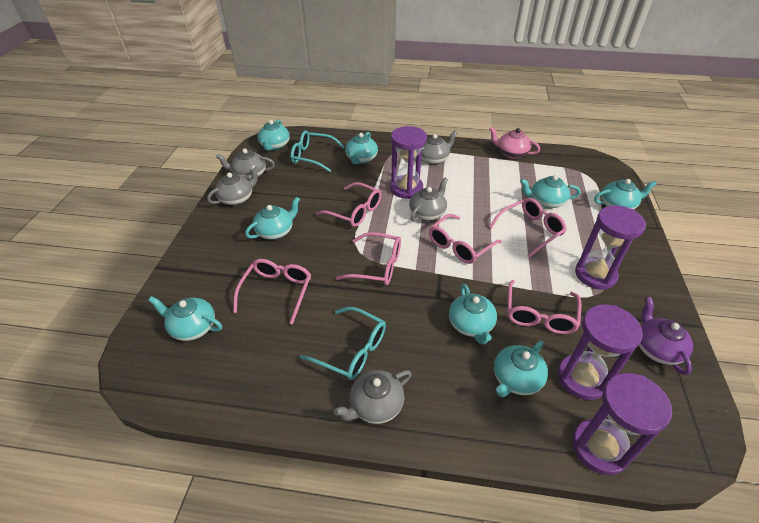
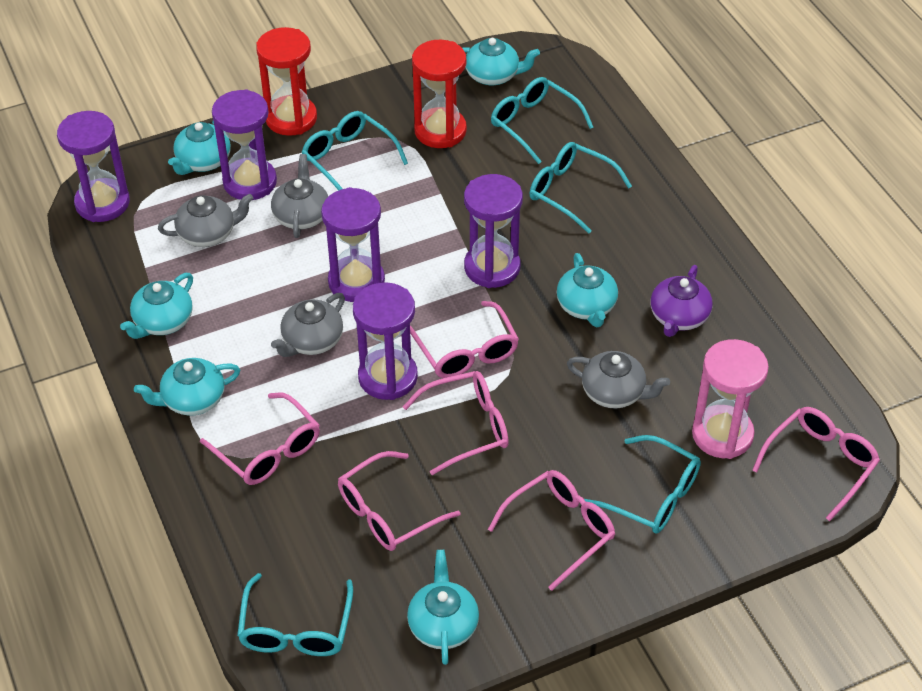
grey teapot: [207,166,259,205] [216,149,275,180] [334,370,412,424] [409,177,448,222] [414,131,457,165] = 5 -> [158,194,254,247] [271,154,328,238] [271,293,345,357] [567,351,670,409] = 4
pink hourglass: none = 0 -> [692,339,769,459] = 1
pink teapot: [489,126,540,159] = 1 -> none = 0
purple hourglass: [390,126,427,199] [558,304,643,400] [572,373,672,475] [575,205,646,290] = 4 -> [57,111,130,222] [212,89,277,200] [321,187,385,302] [353,282,418,400] [464,174,523,288] = 5
red hourglass: none = 0 -> [256,27,317,136] [412,40,467,148] = 2
turquoise glasses: [290,130,344,172] [299,307,386,380] = 2 -> [237,573,353,656] [301,111,408,191] [491,77,593,164] [530,142,632,233] [584,435,701,534] = 5
turquoise teapot: [148,296,222,341] [245,197,300,240] [258,119,290,151] [345,132,378,164] [449,284,497,345] [494,340,548,397] [520,175,581,208] [594,179,657,209] = 8 -> [120,273,193,339] [134,358,240,416] [168,121,231,175] [407,550,479,665] [463,38,540,85] [557,253,618,327] = 6

